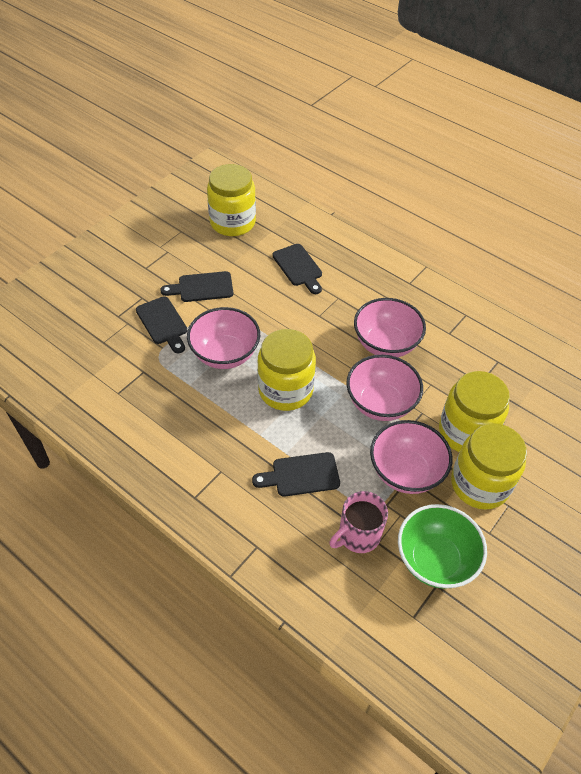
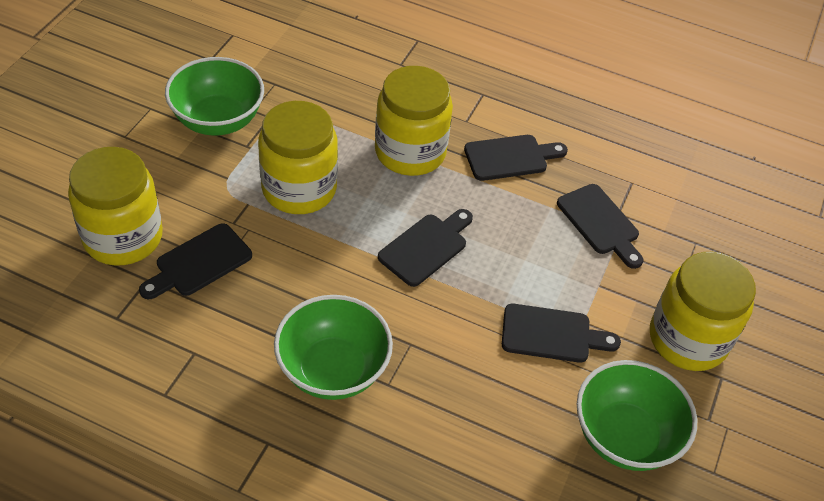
black cutting board: [136,297,187,353] [160,271,233,302] [252,452,340,497] [272,244,322,294] = 4 -> [139,223,252,299] [378,209,473,287] [464,135,568,181] [502,304,621,363] [557,184,644,269] = 5
green bowl: [398,504,487,589] = 1 -> [165,57,264,136] [274,295,393,400] [577,360,697,471] = 3
pink bowl: [187,307,260,369] [346,355,423,421] [354,298,426,357] [370,420,452,494] = 4 -> none = 0
pink mug: [329,491,388,553] = 1 -> none = 0

